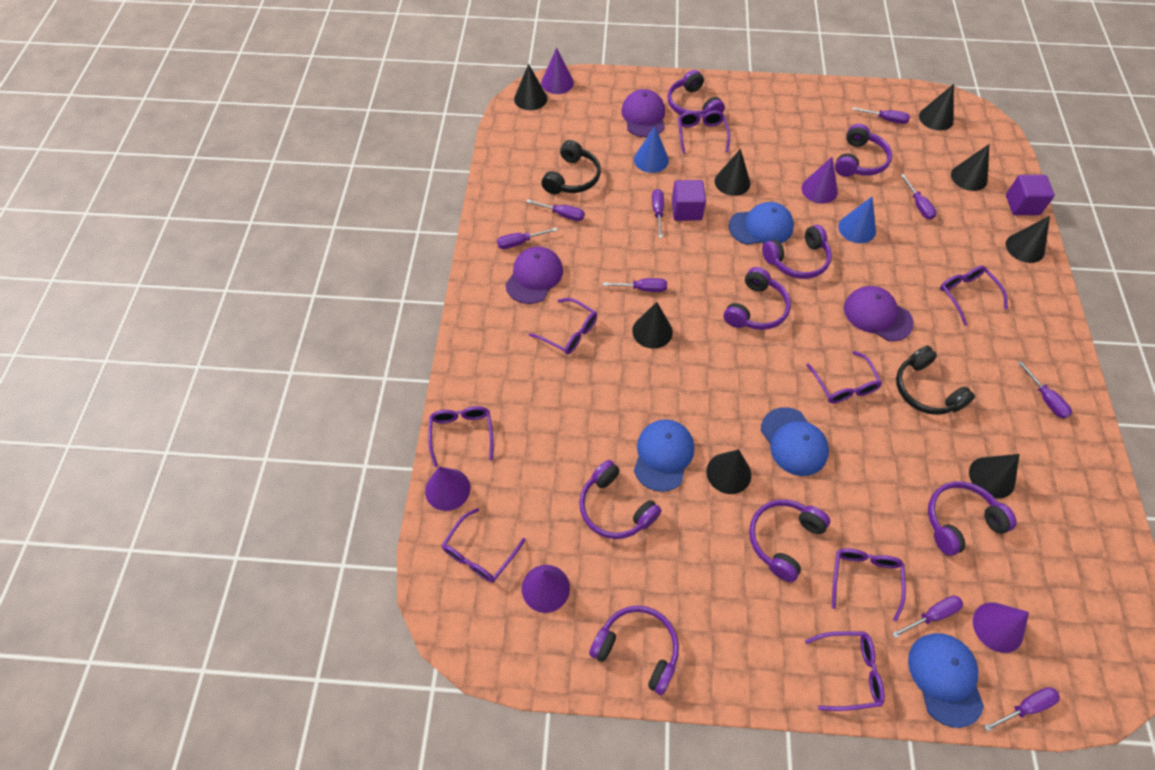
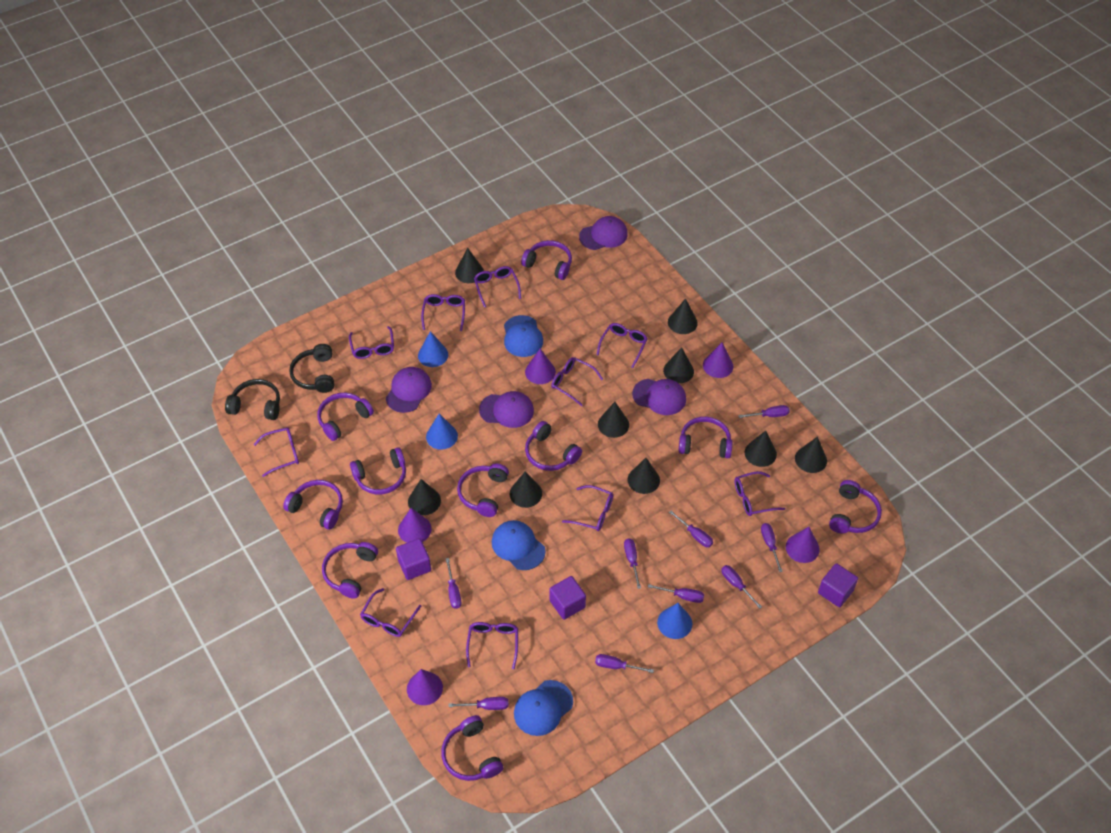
black cone: [514,64,547,110] [632,302,673,349] [706,450,751,494] [715,149,750,196] [919,84,954,131] [951,144,989,191] [969,454,1019,499] [1006,216,1050,263] = 8 -> [408,479,441,515] [455,248,484,283] [510,471,542,508] [598,402,629,438] [628,458,660,494] [663,347,694,383] [668,298,698,334] [745,431,777,467] [795,437,827,473] = 9
blue cap: [634,419,694,492] [729,202,794,245] [761,407,829,476] [908,633,984,728] = 4 -> [492,520,545,570] [504,315,543,357] [514,680,573,736] = 3
blue cone: [634,126,669,173] [838,197,876,243] = 2 -> [418,331,448,367] [426,413,458,450] [657,603,692,639] = 3
purple cap: [505,247,563,304] [621,89,665,137] [844,286,914,341] = 3 -> [386,367,432,413] [479,391,534,428] [579,216,628,250] [632,379,686,415] = 4
purple cube: [672,180,706,221] [1006,175,1055,215] = 2 -> [396,538,431,580] [549,576,586,620] [818,563,858,607] = 3
purple glasses: [428,406,494,467] [442,508,526,583] [529,298,597,354] [678,110,730,154] [805,631,885,711] [806,351,882,403] [832,548,906,622] [940,266,1008,326] = 8 -> [254,428,299,477] [349,326,394,359] [360,588,421,637] [421,294,465,331] [466,622,518,669] [474,266,521,308] [551,357,603,406] [562,485,613,531] [597,323,648,368] [734,471,785,516] = 10
purple headphones: [579,460,662,539] [589,605,679,695] [667,70,725,118] [724,267,791,330] [749,499,830,582] [762,225,832,279] [835,124,892,177] [928,481,1017,556] = 8 -> [283,480,343,530] [317,393,374,441] [322,542,378,599] [350,447,406,495] [441,715,503,781] [457,464,509,517] [521,240,572,280] [525,421,582,471] [679,417,732,458] [829,480,882,533] = 10

